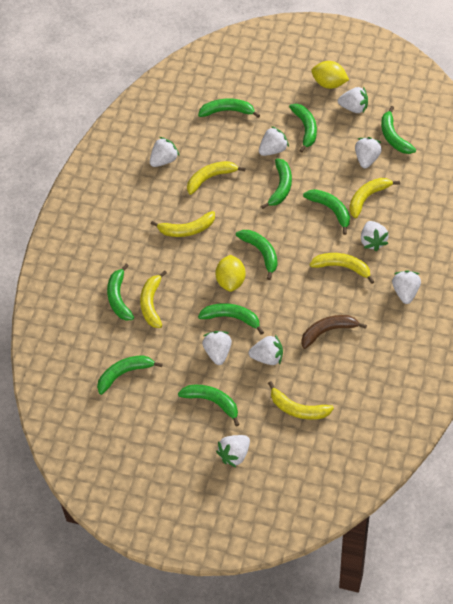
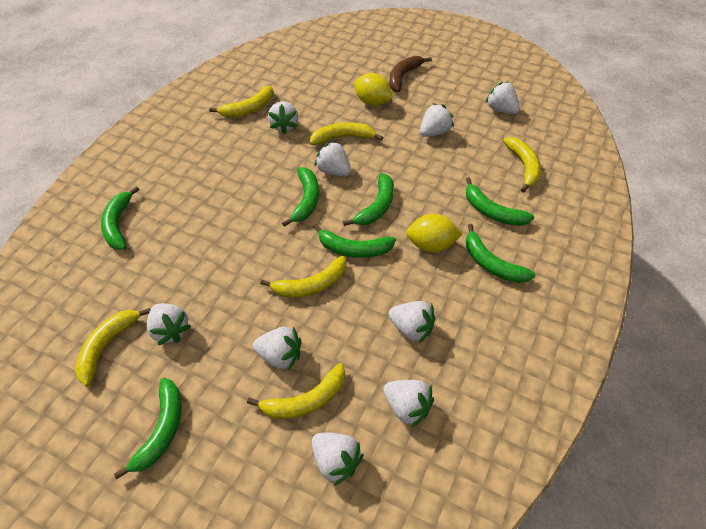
green banana: [97,355,163,395] [107,264,134,321] [178,385,240,426] [198,99,260,118] [198,303,264,335] [236,230,278,280] [261,158,292,209] [289,104,317,153] [303,189,350,235] [381,106,416,154] = 10 -> [101,186,139,250] [114,378,182,480] [282,167,319,227] [313,224,396,258] [343,173,394,226] [466,177,534,226] [466,224,535,283] = 7

